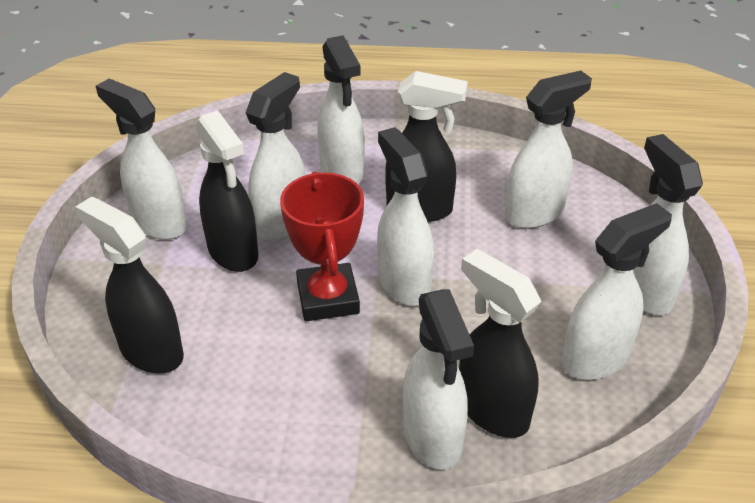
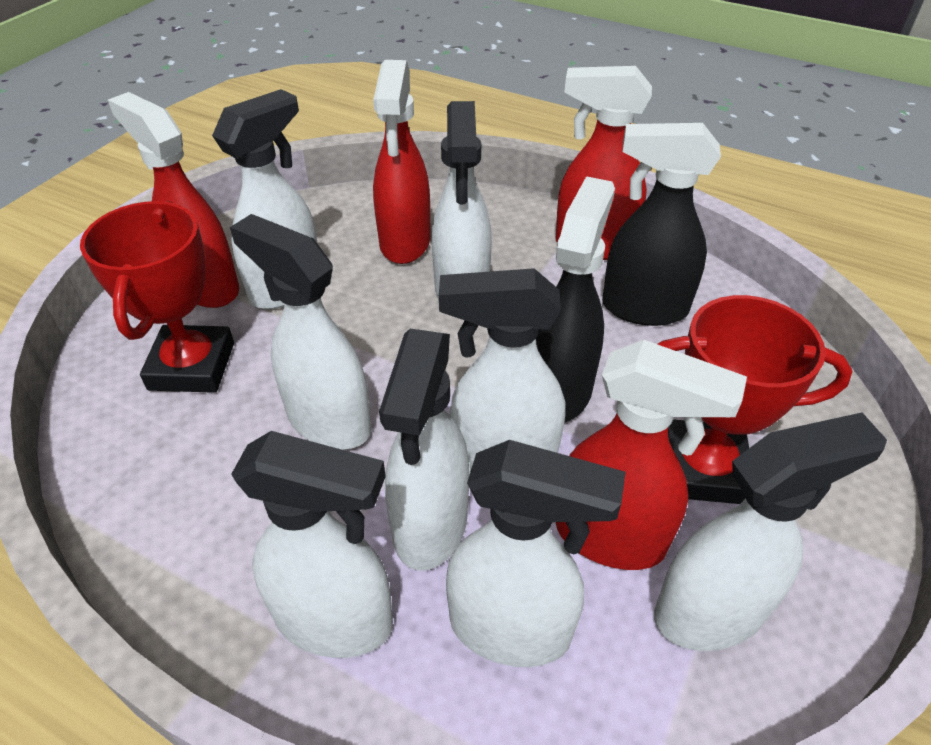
black spray bottle: [75,197,184,374] [195,110,259,272] [385,71,468,222] [459,249,541,438] = 4 -> [536,176,615,423] [602,123,721,326] = 2
red spray bottle: none = 0 -> [108,92,239,308] [373,60,431,264] [556,66,652,260] [556,340,747,570] = 4
red trophy: [280,171,364,321] = 1 -> [80,201,234,393] [658,295,853,504] = 2

